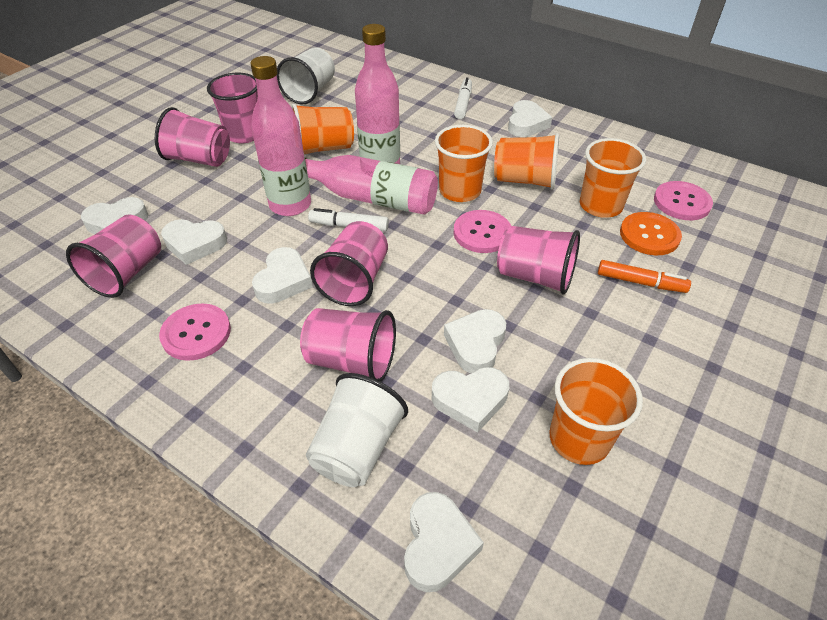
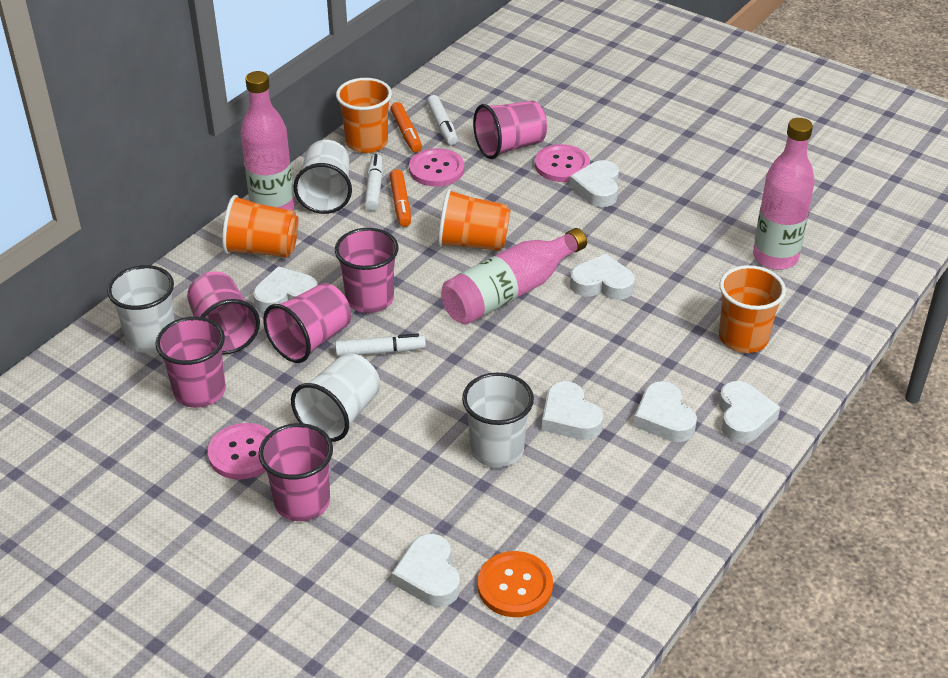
orange cup: [291,103,354,155] [435,125,493,202] [494,133,559,190] [549,358,643,465] [580,138,646,218] = 5 -> [222,195,299,258] [336,78,392,153] [438,188,511,251] [719,265,786,353] = 4
orange marker: [598,260,691,293] = 1 -> [390,102,422,152] [390,169,411,227] = 2
white cup: [277,47,335,104] [306,373,408,487] = 2 -> [107,265,175,353] [291,353,380,442] [294,140,352,214] [462,372,534,467] = 4
white marker: [308,208,389,231] [454,77,472,119] = 2 -> [335,333,426,357] [365,154,383,211] [427,95,458,145] = 3

